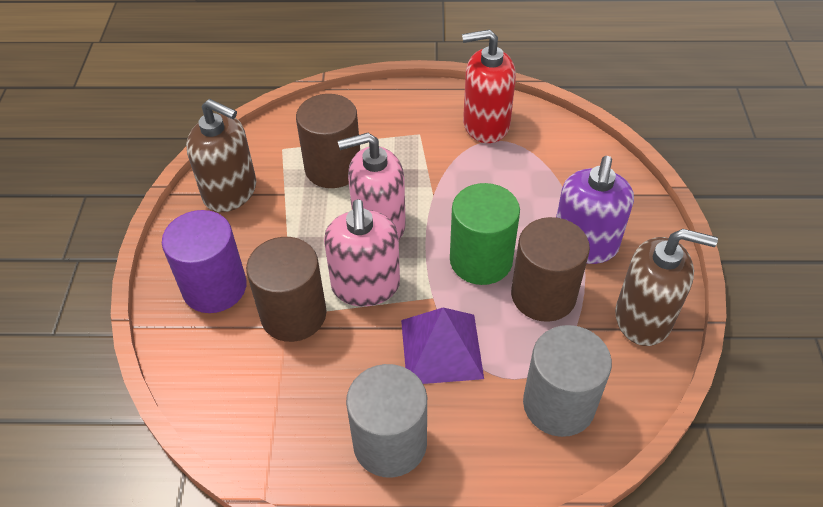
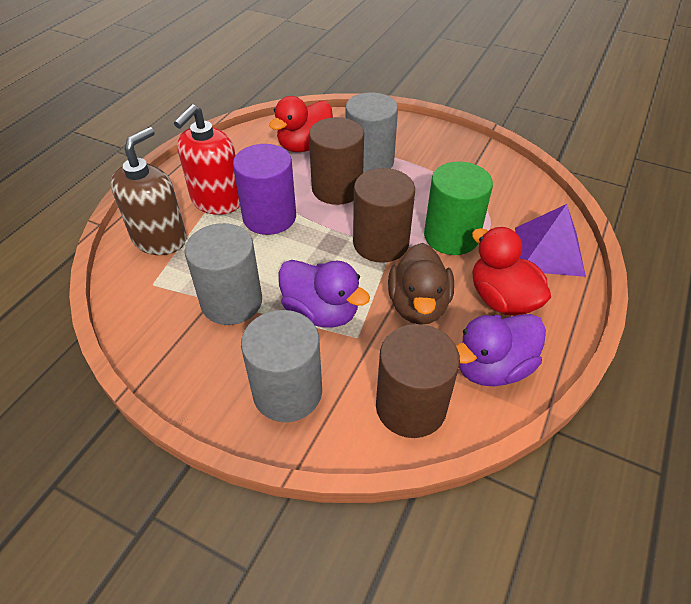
brown duck: none = 0 -> [388,243,454,324] = 1
brown soap dispenser: [186,99,256,212] [615,229,718,346] = 2 -> [111,127,187,255] = 1
grey cylinder: [346,364,427,478] [523,325,612,437] = 2 -> [185,223,262,325] [241,310,322,422] [346,93,398,173] = 3
pink soap dispenser: [324,199,400,306] [338,133,406,240] = 2 -> none = 0
purple duck: none = 0 -> [278,260,370,327] [456,314,546,386] = 2
purple soap dispenser: [556,156,634,264] = 1 -> none = 0
red duck: none = 0 -> [269,96,333,152] [472,227,551,316] = 2

